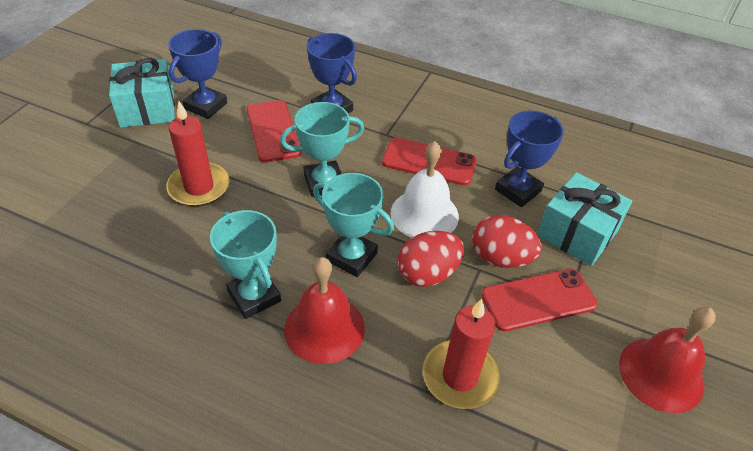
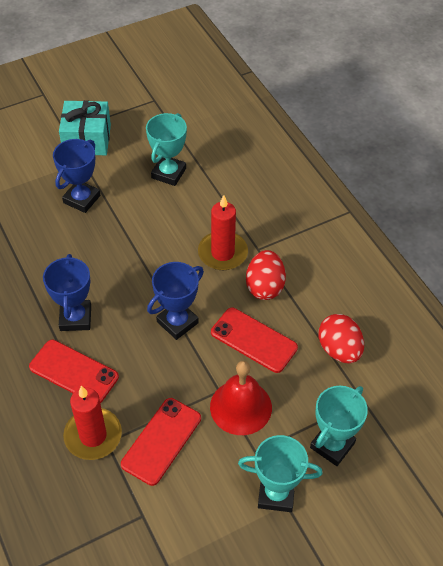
red bell: [284,257,365,364] [619,307,716,413] = 2 -> [210,361,272,435] = 1
turquoise gift: [109,58,175,128] [537,172,632,266] = 2 -> [59,100,111,155] = 1
white bell: [391,141,459,238] = 1 -> none = 0

